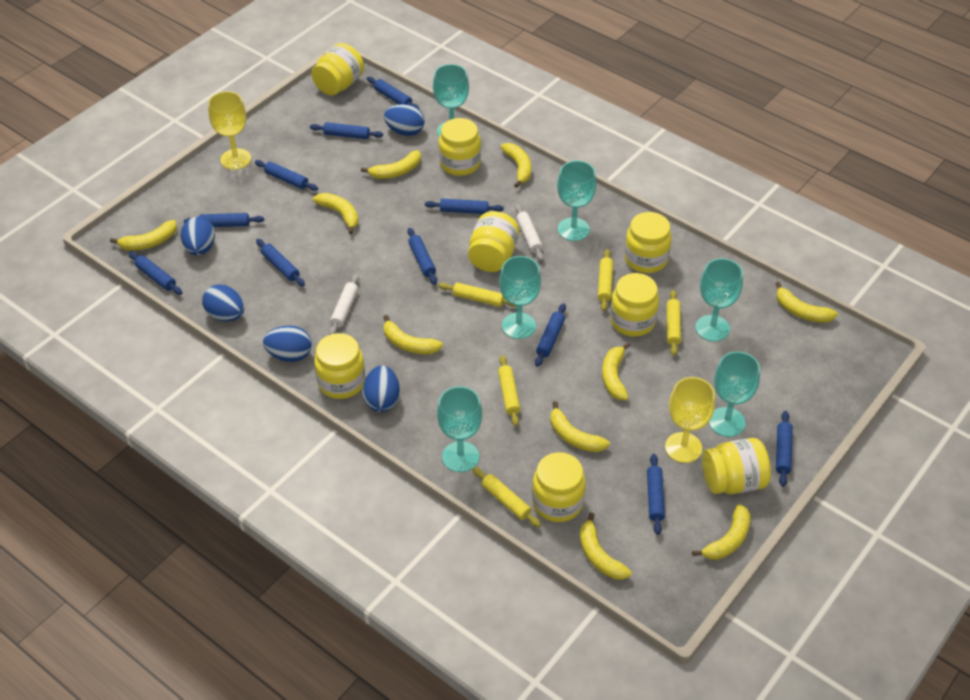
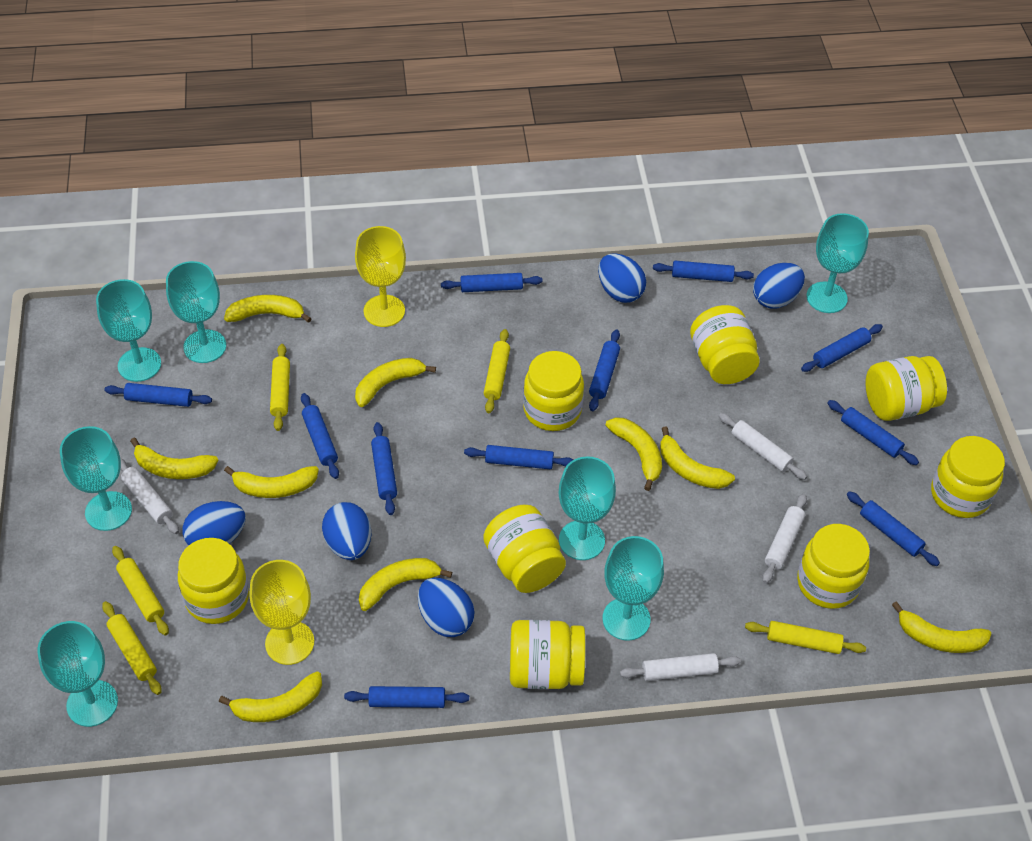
turquoise goblet: [433,64,469,137] [437,386,482,472] [499,256,541,339] [557,160,597,241] [695,258,743,341] [709,352,760,437] = 6 -> [37,621,118,727] [60,426,132,531] [96,279,161,382] [166,261,226,363] [559,456,616,560] [602,536,664,641] [806,213,869,313] = 7
white rolling pin: [329,274,359,335] [515,204,544,261] = 2 -> [120,458,179,534] [620,653,741,681] [719,413,807,480] [762,494,807,583] = 4
yellow banana: [110,220,177,251] [313,193,359,234] [361,150,421,179] [383,315,443,354] [501,143,532,188] [551,401,610,452] [580,513,632,580] [602,342,631,400] [692,504,750,560] [775,282,838,323] = 10 -> [130,438,218,479] [219,671,322,722] [224,295,312,323] [224,466,319,498] [355,358,436,407] [359,558,452,611] [605,417,662,491] [660,427,735,489] [892,601,992,653] = 9

